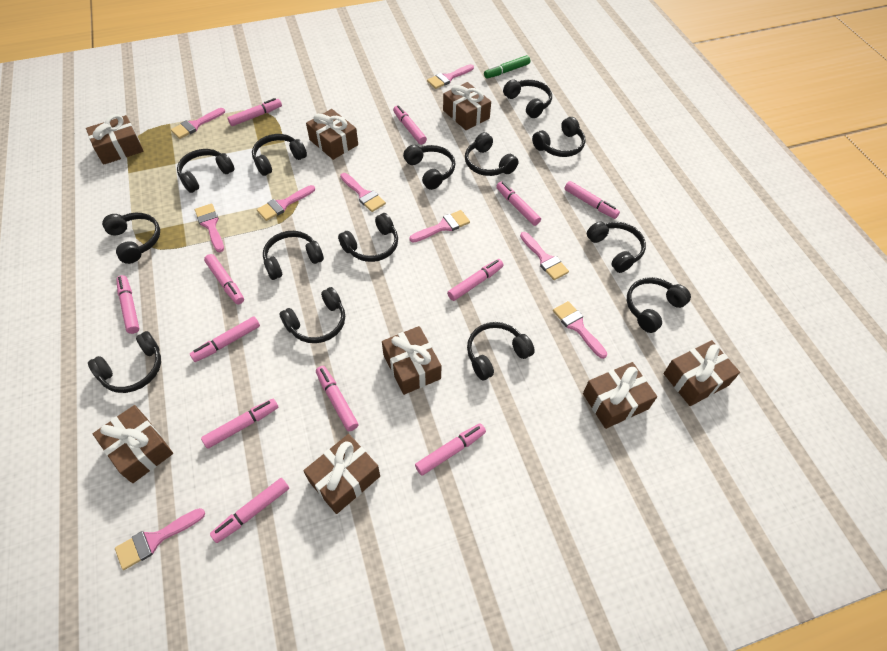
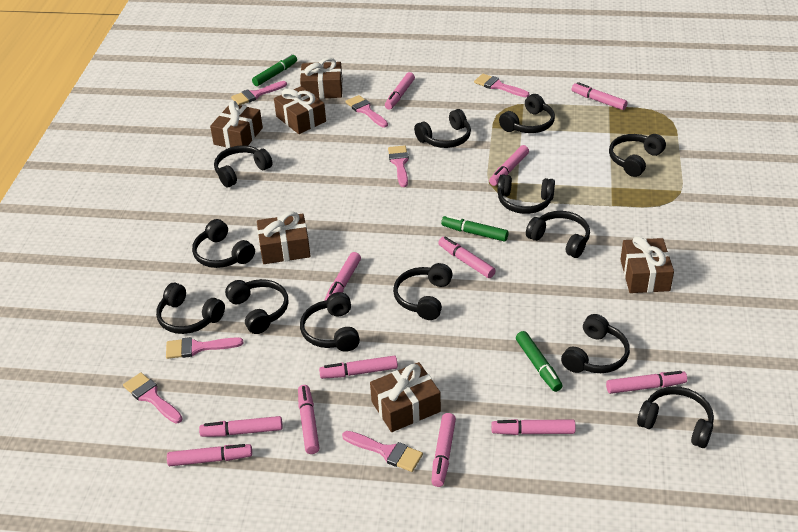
black headphones: [88,331,161,393] [102,213,160,264] [177,149,235,193] [252,134,307,176] [263,231,324,280] [279,287,345,343] [338,213,398,262] [403,145,455,190] [465,132,519,176] [467,322,535,380] [503,79,552,118] [532,117,586,157] [587,221,646,273] [627,277,691,333] = 14 -> [156,282,225,334] [192,219,255,268] [214,145,273,187] [225,279,289,334] [300,292,360,352] [393,263,453,320] [414,109,471,148] [498,174,555,214] [499,94,555,133] [526,211,590,258] [561,314,630,373] [609,134,666,177] [637,387,714,448] = 13
brown gift: [86,114,144,165] [93,405,173,483] [303,434,380,514] [306,109,358,160] [382,326,441,395] [443,82,491,130] [583,362,657,429] [663,340,740,406] = 8 -> [210,101,263,148] [257,212,310,264] [274,86,326,134] [300,58,343,99] [370,362,441,432] [620,236,674,293] = 6
green marker: [484,55,530,78] = 1 -> [252,54,297,86] [441,215,508,241] [516,331,563,392] = 3
pink brush: [115,508,205,570] [171,108,225,139] [195,204,224,252] [257,185,315,221] [340,173,386,212] [410,210,470,243] [427,64,474,89] [520,232,569,280] [553,301,607,359] = 9 -> [123,372,183,424] [166,337,243,359] [231,81,287,105] [342,431,423,472] [345,95,388,127] [388,145,409,187] [474,74,530,97] = 7

